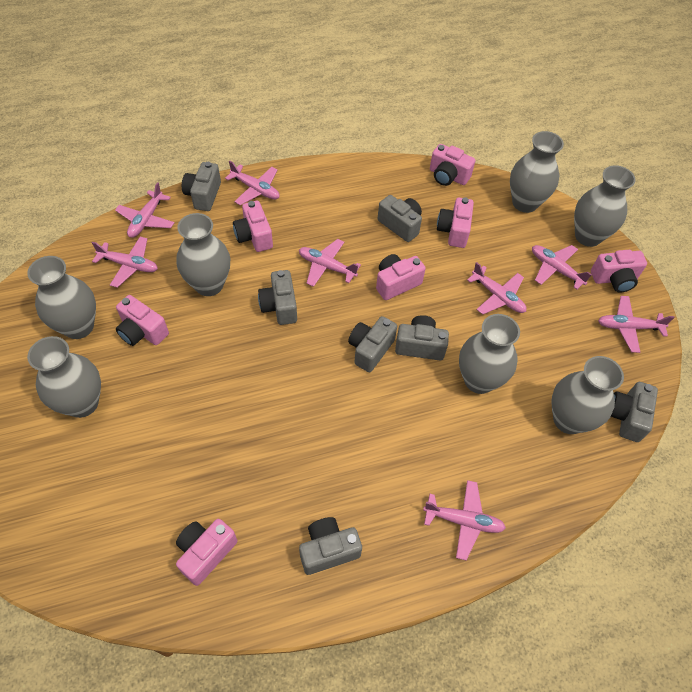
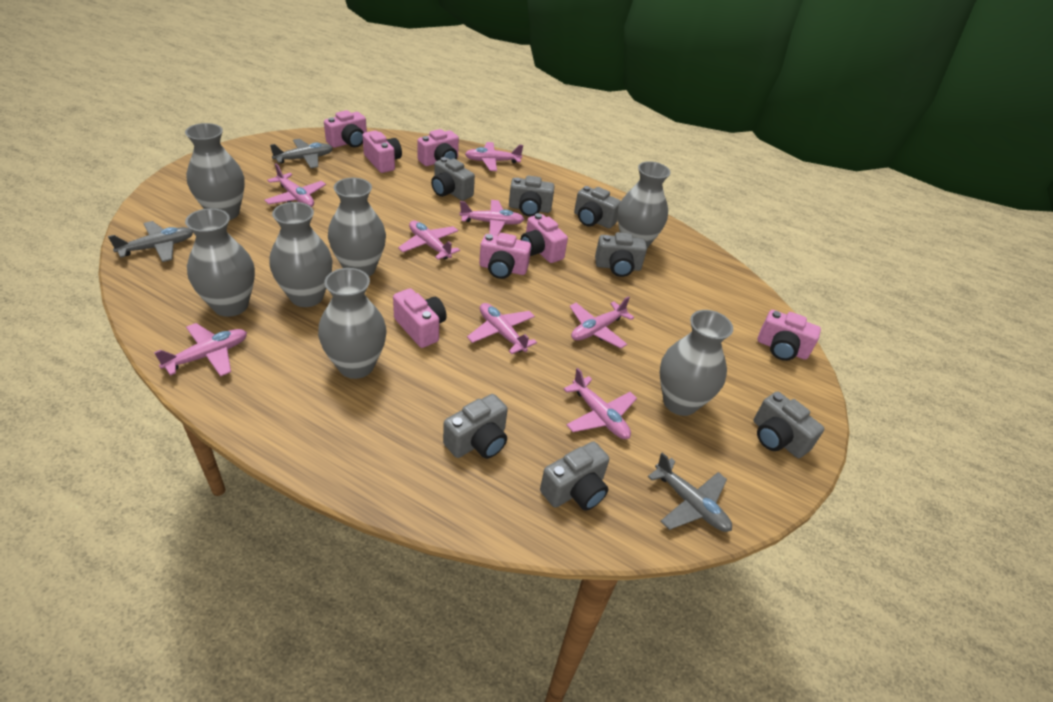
grey plane: none = 0 -> [108,221,193,262] [270,139,333,168] [648,452,732,532] = 3

